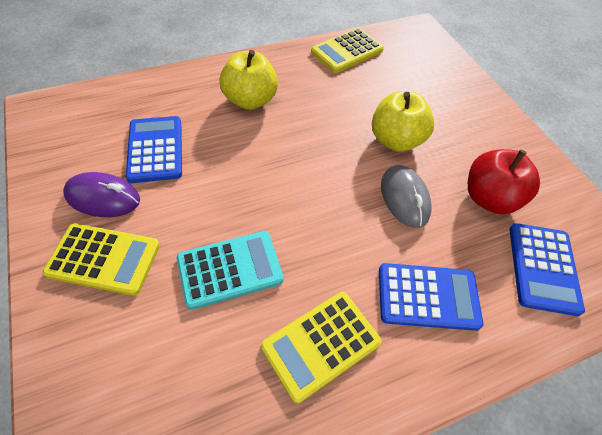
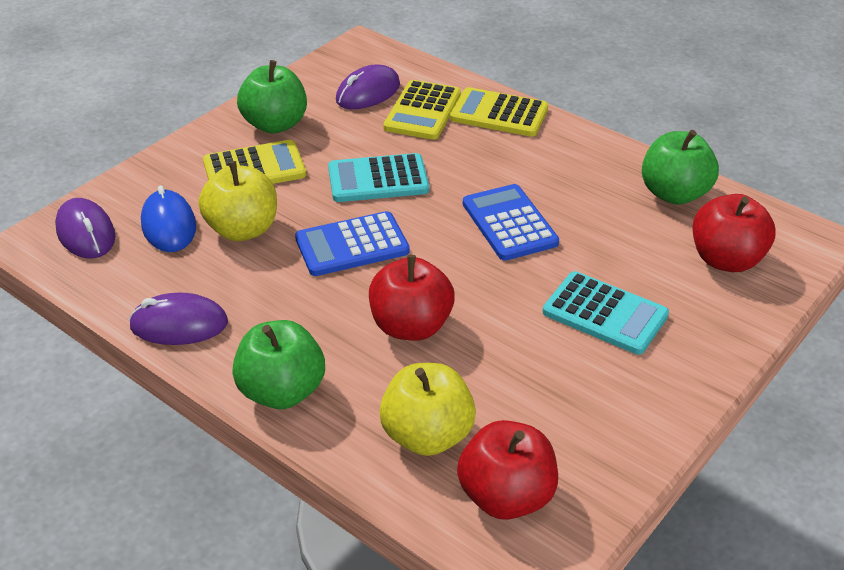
blue calculator: [126,116,182,183] [379,263,483,331] [509,223,585,316] = 3 -> [295,211,410,276] [463,184,559,261] = 2
blue mouse: none = 0 -> [141,185,196,252] = 1
green apple: none = 0 -> [232,320,325,409] [237,60,307,134] [642,130,719,205] = 3
grey mouse: [381,165,432,228] = 1 -> none = 0
purple mouse: [63,172,140,217] = 1 -> [55,198,115,259] [129,293,228,345] [336,65,400,109] = 3
red apple: [468,149,540,214] = 1 -> [369,255,455,341] [457,420,558,520] [693,194,776,272] = 3
turquoise calculator: [177,231,283,310] = 1 -> [328,153,429,202] [543,271,669,355] = 2

